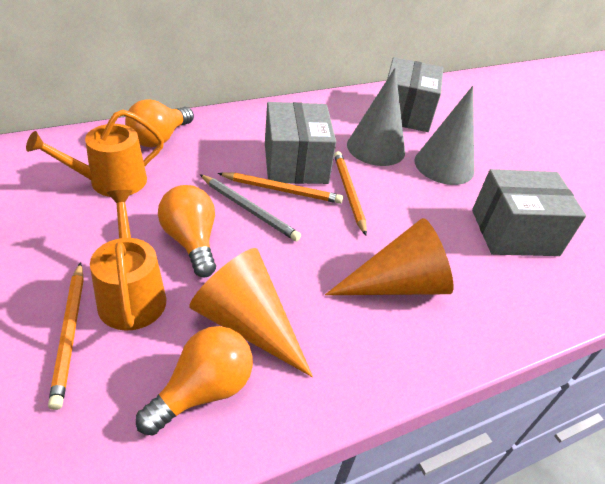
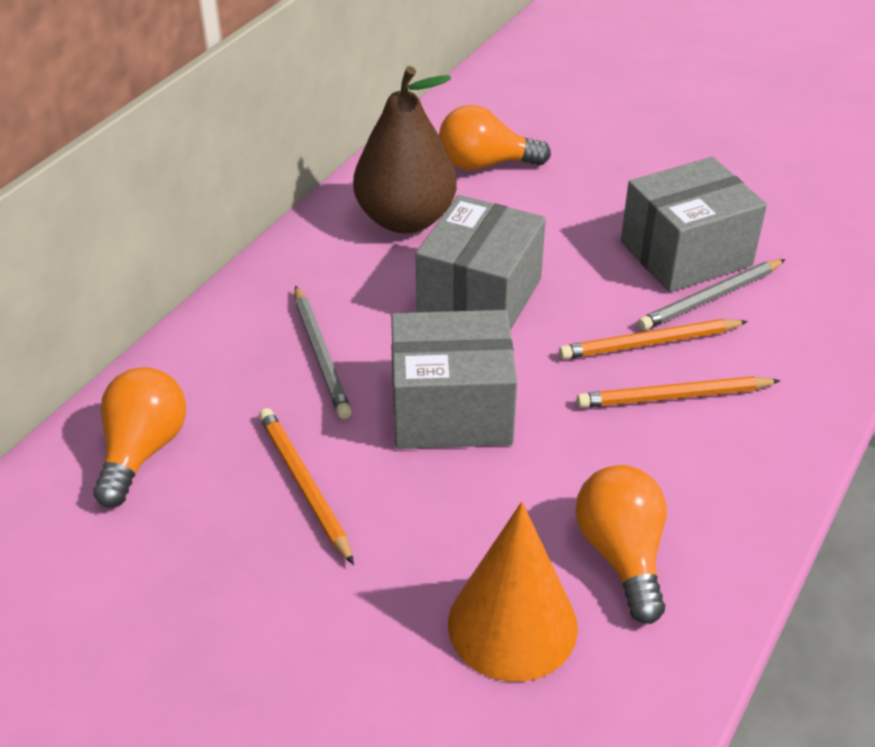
brown pear: none = 0 -> [353,66,457,234] = 1
grey cone: [347,68,405,166] [414,86,474,185] = 2 -> none = 0
grey pencil: [200,174,301,241] = 1 -> [294,286,352,419] [638,259,786,331] = 2
orange cone: [189,248,313,377] [325,218,453,295] = 2 -> [448,502,578,682] = 1
orange watering can: [26,110,164,197] [90,190,166,331] = 2 -> none = 0

